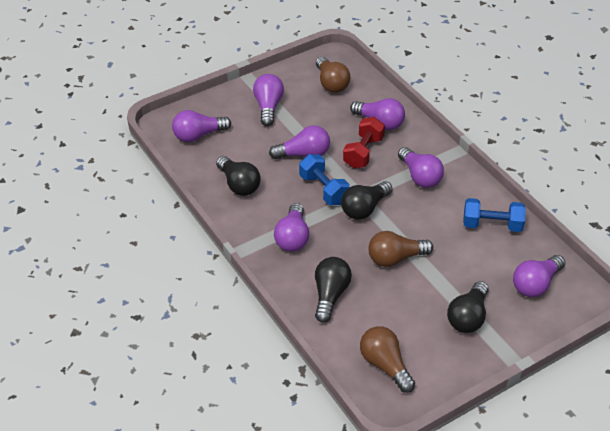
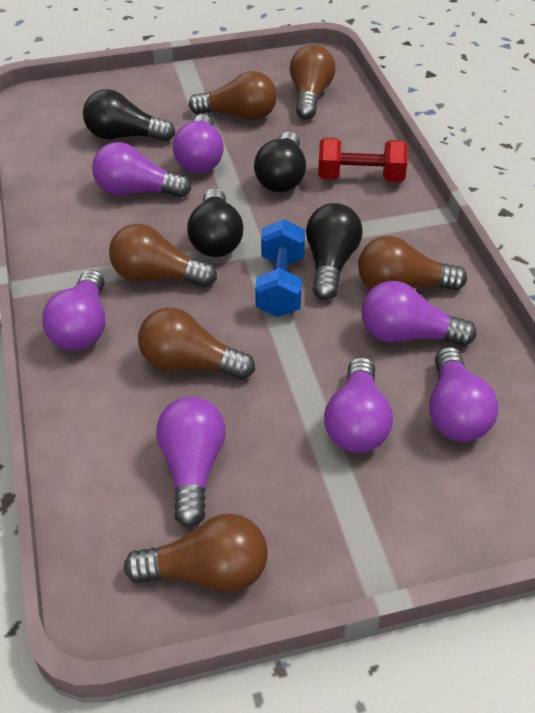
blue dumbbell: [299,154,350,205] [463,198,526,232] = 2 -> [255,219,305,317] = 1
brown light bulb: [316,57,350,93] [360,326,415,393] [368,231,433,267] = 3 -> [109,224,217,288] [124,514,268,593] [138,308,255,380] [188,71,277,120] [290,44,336,120] [358,236,467,291] = 6

